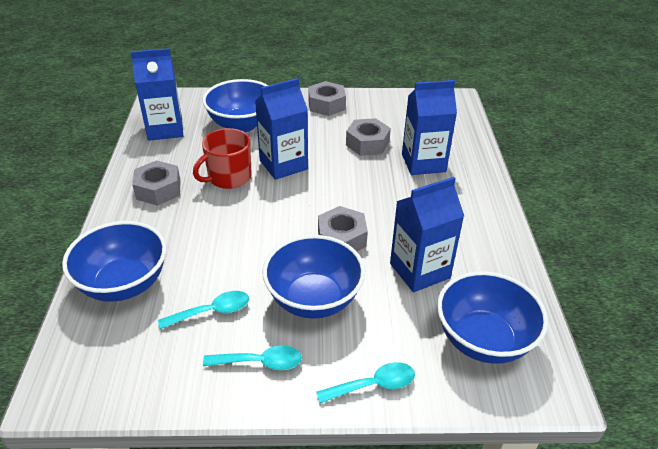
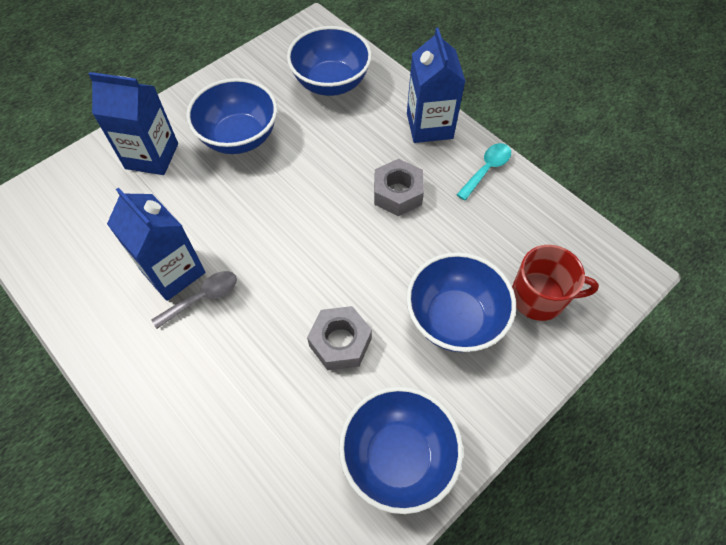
blue carton: [131,48,183,141] [255,78,308,180] [390,177,464,292] [402,80,457,175] = 4 -> [89,72,178,175] [107,188,206,301] [407,27,466,143] = 3
grey nut: [132,160,180,206] [308,81,346,116] [318,206,368,251] [346,118,391,156] = 4 -> [307,306,372,370] [374,159,424,216] = 2
grey spoon: none = 0 -> [151,271,237,329] = 1
turquoise spoon: [158,291,249,329] [203,345,302,370] [316,362,415,403] = 3 -> [456,143,511,200] = 1

